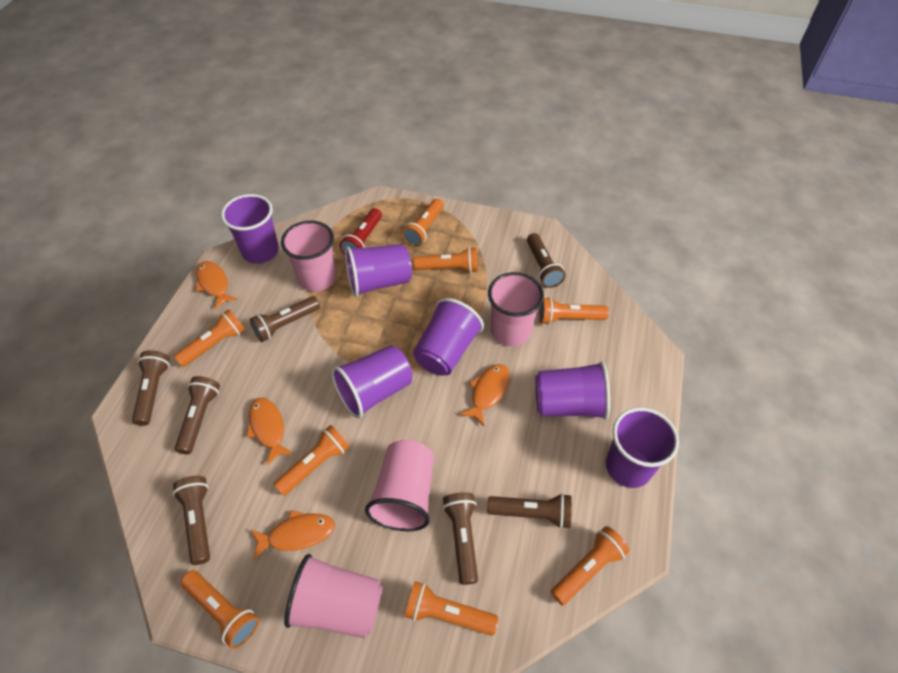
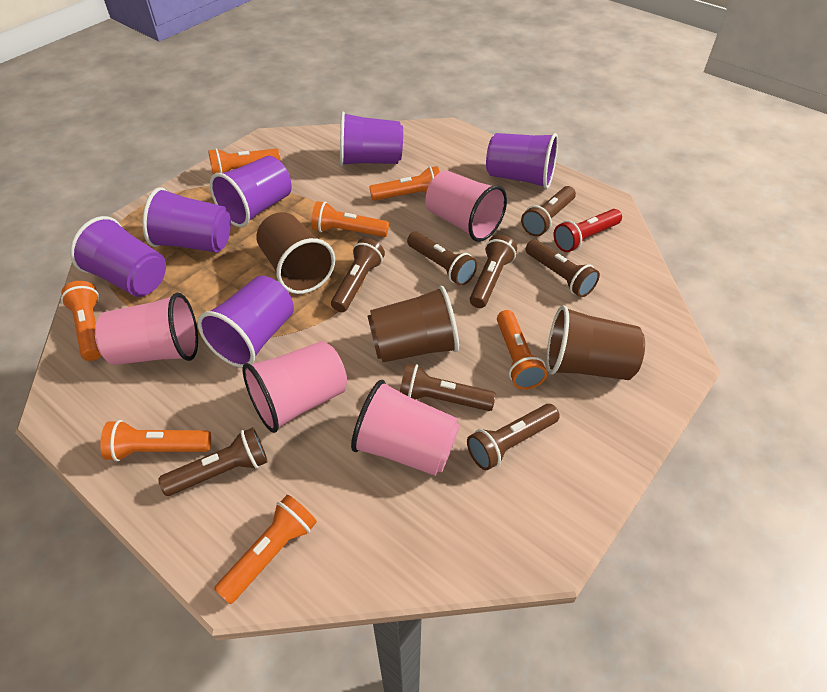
brown cup: none = 0 -> [256,212,335,294] [368,286,459,362] [546,305,645,380] = 3
brown flashlight: [132,350,170,426] [173,476,210,565] [175,376,220,454] [250,296,320,342] [443,492,478,585] [487,493,572,529] [527,233,565,288] = 7 -> [158,427,268,496] [331,238,385,312] [400,364,496,411] [407,232,477,286] [467,404,560,470] [470,235,517,308] [521,186,576,236] [526,239,600,297] = 8
orange fish: [195,261,238,309] [246,397,294,465] [251,510,335,560] [460,364,510,426] = 4 -> none = 0
orange flashlight: [174,309,245,367] [181,570,259,649] [273,425,350,496] [402,199,444,247] [404,581,498,636] [413,247,478,273] [538,297,609,325] [551,526,630,606] = 8 -> [61,281,101,361] [100,420,211,461] [208,148,281,174] [214,495,317,604] [311,201,389,237] [369,166,440,201] [497,310,547,389] = 7

